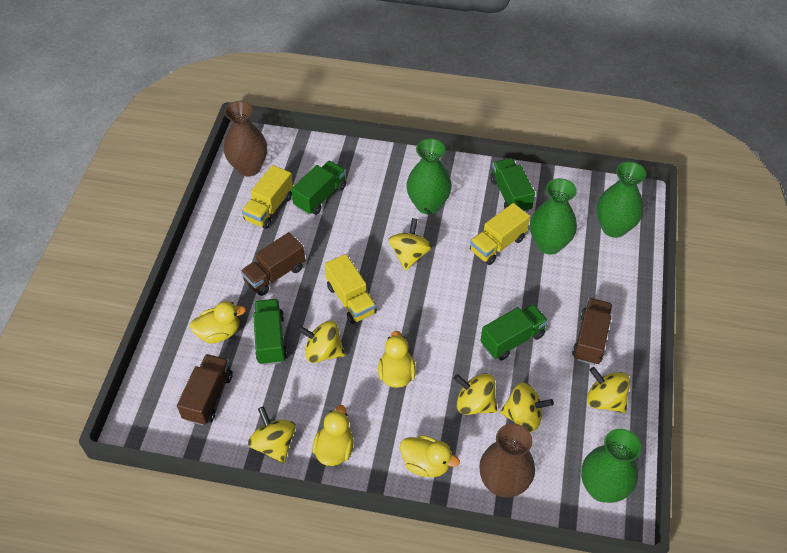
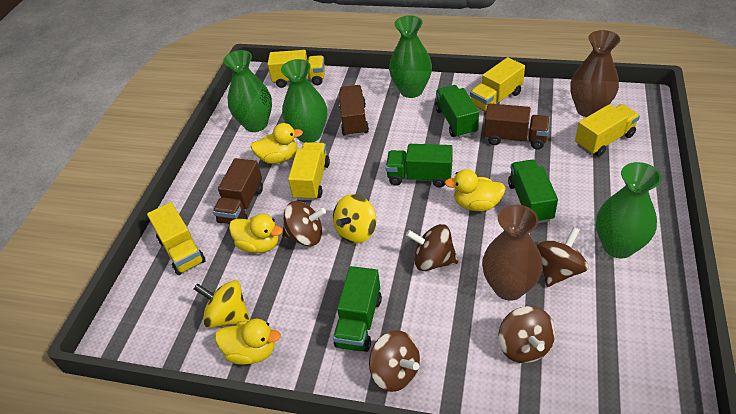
brown spinning top: none = 0 -> [282,201,326,246] [369,330,420,392] [406,224,458,271] [498,306,555,363] [537,227,588,287] = 5
yellow spinning top: [248,406,296,464] [297,321,345,363] [389,218,432,271] [454,373,497,415] [500,383,554,432] [587,367,630,413] = 6 -> [194,280,250,328] [333,194,376,244] = 2
yellow truck: [242,165,293,229] [325,254,377,324] [470,203,530,265] = 3 -> [147,202,206,275] [267,50,325,88] [288,142,330,201] [470,57,525,112] [575,104,640,156] = 5

